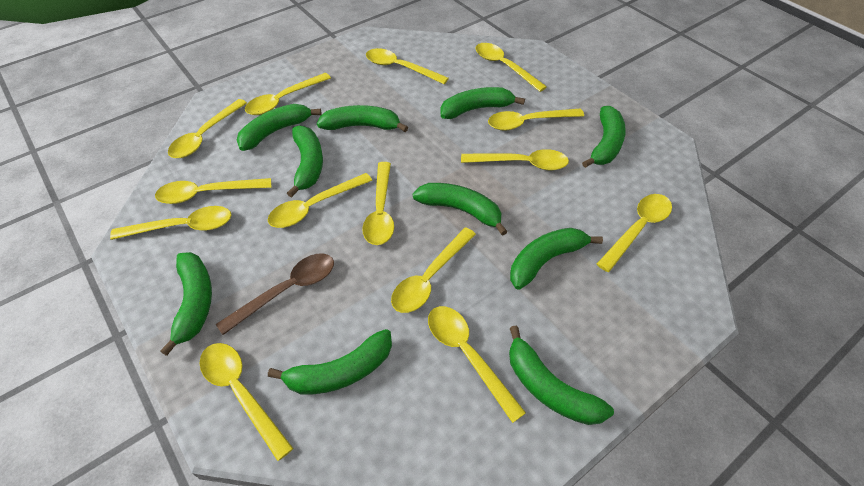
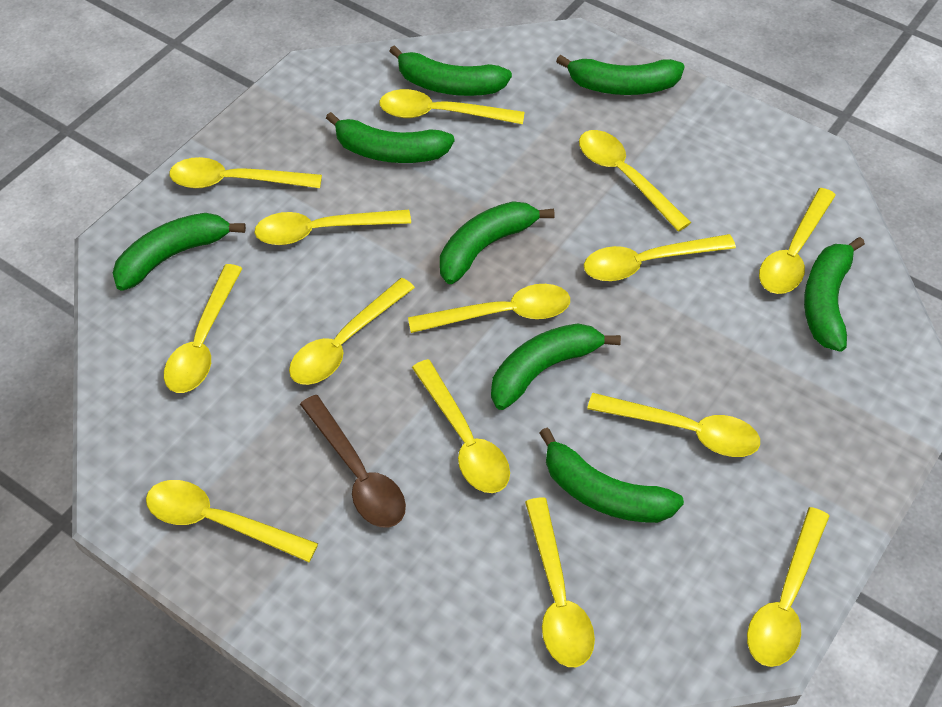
green banana: [160,252,212,356] [237,104,321,151] [268,329,392,395] [287,125,323,198] [317,105,408,132] [413,183,508,236] [440,87,525,119] [509,325,614,425] [510,228,603,290] [582,106,626,168] = 10 -> [113,213,246,291] [326,112,455,163] [389,45,512,96] [440,201,555,284] [491,323,621,410] [539,428,684,523] [556,55,685,95] [804,237,865,352] = 8

